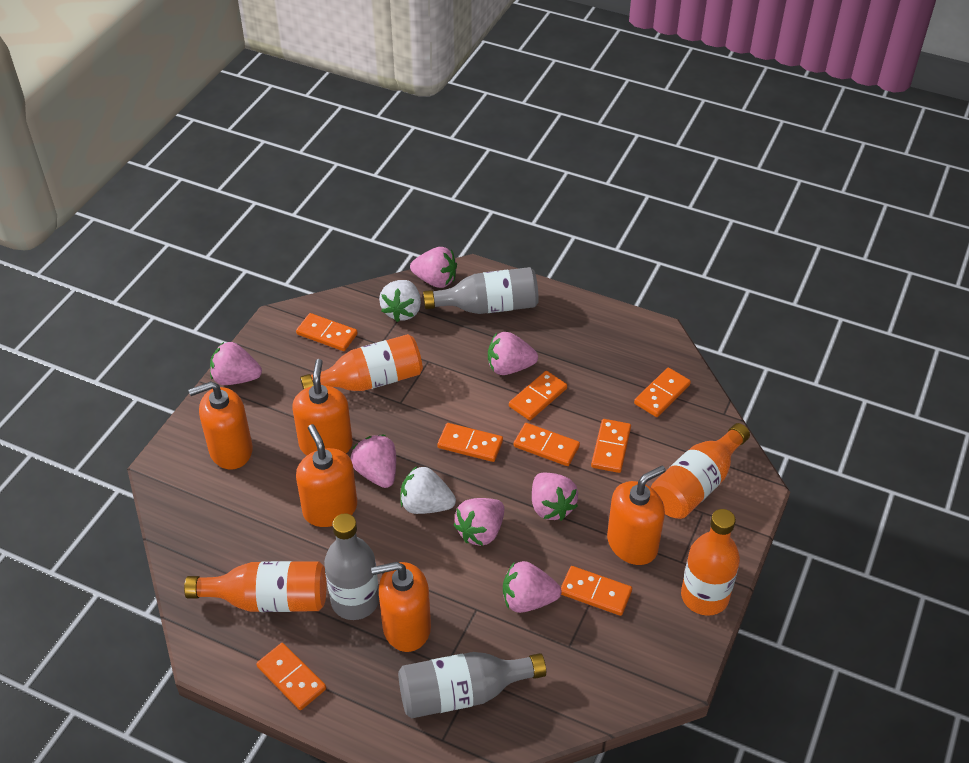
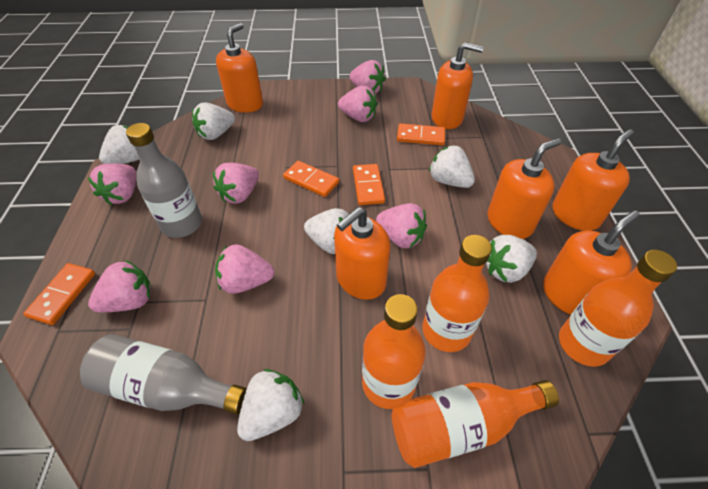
grey bottle: [324,513,379,620] [398,652,546,718] [423,267,539,314] = 3 -> [80,334,247,415] [126,123,202,238] = 2
orange domino: [256,643,326,710] [296,313,357,351] [437,423,503,462] [509,371,567,420] [514,423,580,466] [561,566,632,616] [591,419,631,473] [634,367,691,417] = 8 -> [23,263,95,325] [283,161,339,197] [353,164,385,205] [397,123,445,145] = 4
orange soap dispenser: [189,381,253,470] [292,359,353,455] [296,424,357,527] [371,562,431,652] [607,466,666,565] = 5 -> [216,23,263,113] [334,207,390,300] [432,42,484,129] [488,138,561,239] [543,210,640,315] [552,129,634,231] = 6
white strawberry: [379,280,421,322] [401,466,456,514] = 2 -> [99,125,139,164] [192,102,235,140] [237,369,304,441] [304,208,350,254] [429,145,475,188] [486,235,537,283] = 6

